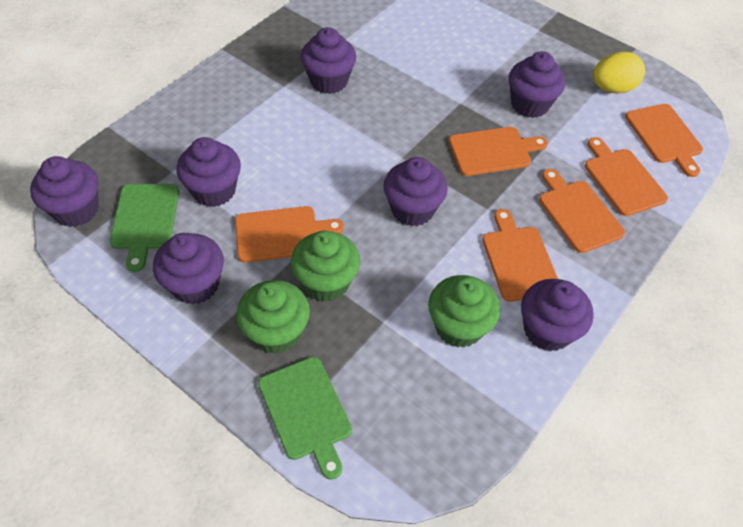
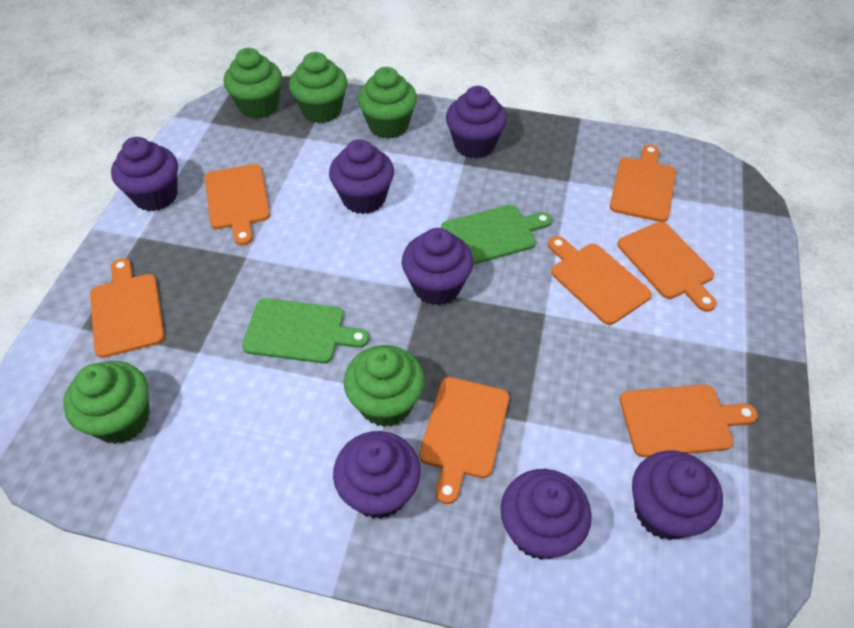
green cupcake: [236,280,310,354] [291,231,360,302] [428,275,500,348] = 3 -> [63,361,150,444] [224,48,282,119] [289,52,347,123] [344,345,425,427] [358,67,417,139] = 5
orange cutting board: [235,206,344,263] [449,127,548,176] [482,209,558,302] [539,169,625,253] [585,137,668,216] [625,104,703,177] = 6 -> [90,258,164,358] [205,164,270,245] [419,377,509,504] [548,236,652,325] [610,145,676,222] [617,222,717,312] [620,385,758,457] = 7
yellow egg: [593,52,645,93] = 1 -> none = 0

